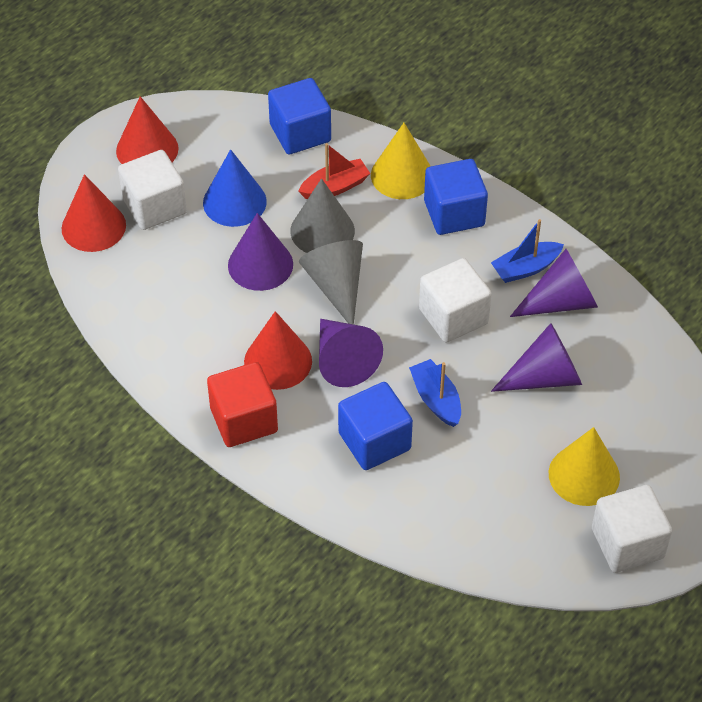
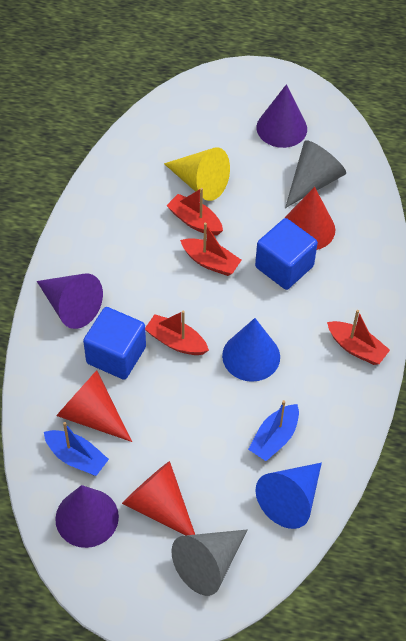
blue cone: [203,149,267,227] = 1 -> [222,318,280,382] [255,463,322,529] = 2
blue cube: [268,78,331,154] [338,382,413,470] [424,159,488,235] = 3 -> [83,307,146,380] [255,218,318,290] = 2
purple cone: [228,213,293,291] [319,319,383,387] [491,323,582,392] [510,249,598,317] = 4 -> [37,274,103,329] [55,485,119,548] [257,84,307,148] = 3
red boat: [298,143,370,199] = 1 -> [145,310,209,355] [166,188,223,235] [180,223,242,276] [327,310,390,365] = 4
red cube: [207,362,278,447] = 1 -> none = 0
white cube: [118,150,187,230] [419,258,492,342] [592,485,672,573] = 3 -> none = 0
yellow cone: [371,123,431,199] [549,427,620,506] = 2 -> [164,147,230,201] = 1

